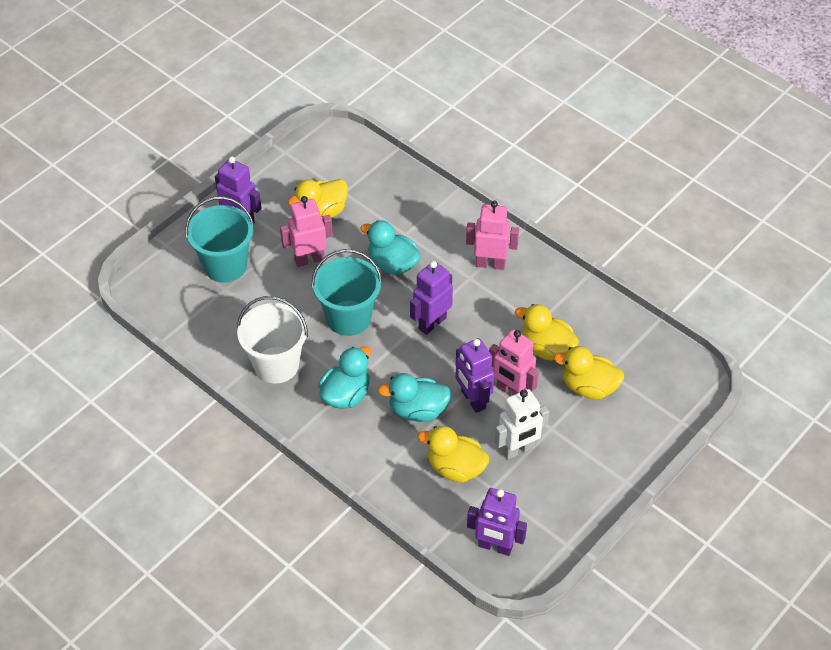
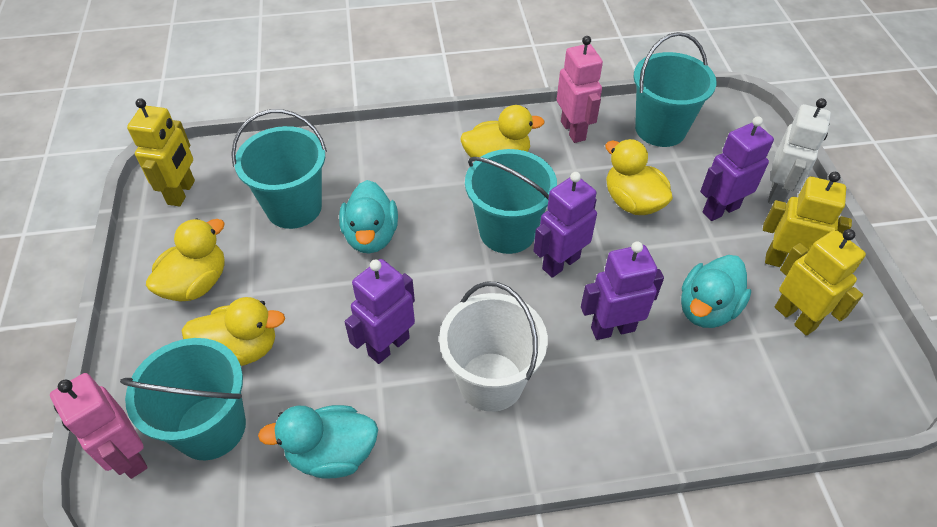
pink robot: [280,196,333,267] [466,201,519,270] [489,330,539,395] = 3 -> [50,373,148,479] [557,36,603,143] = 2
turquoise bucket: [185,196,254,283] [311,249,382,336] = 2 -> [120,338,246,460] [231,109,327,229] [465,149,557,254] [633,32,716,147] = 4
yellow robot: none = 0 -> [127,98,195,206] [763,172,852,267] [775,229,866,336] = 3

